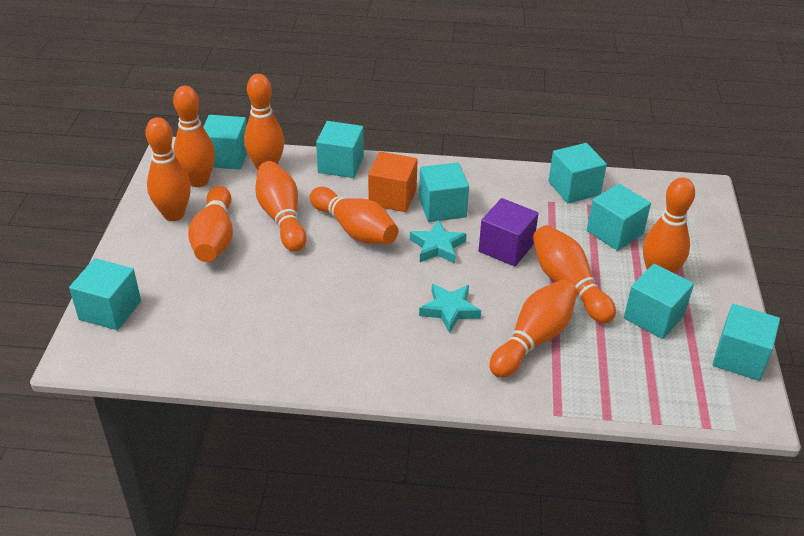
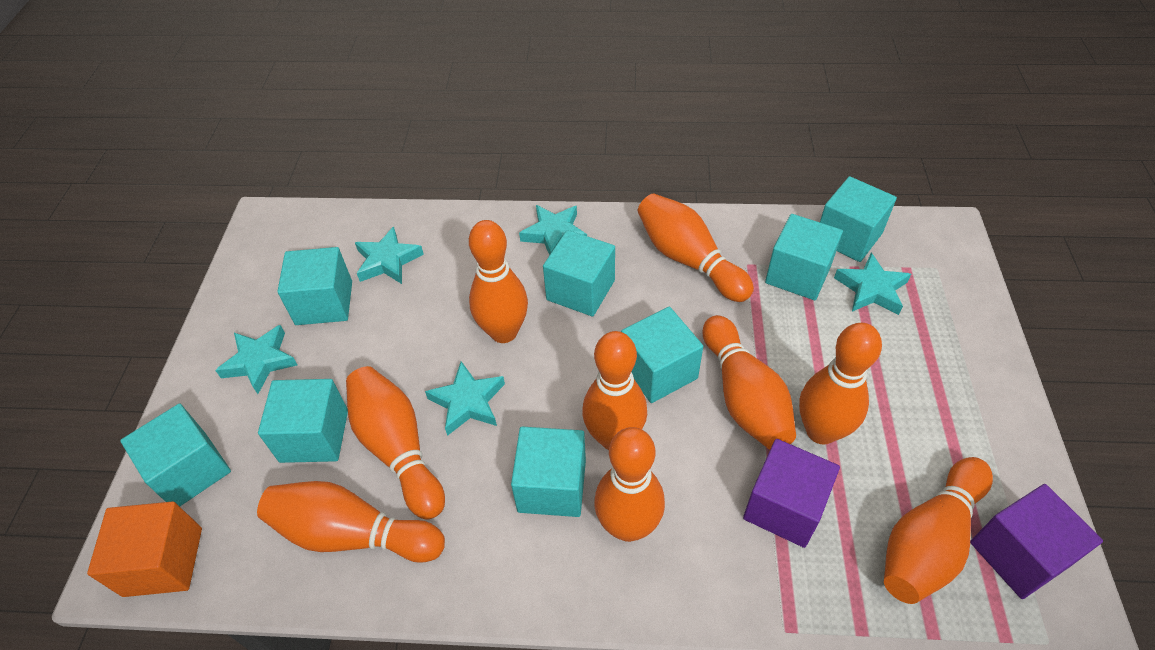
purple cube: [479,198,538,267] = 1 -> [743,439,840,548] [970,484,1103,599] = 2
turquoise star: [410,220,467,263] [419,284,481,333] = 2 -> [215,325,297,394] [355,226,424,284] [425,361,505,436] [519,205,587,255] [834,253,911,315] = 5

